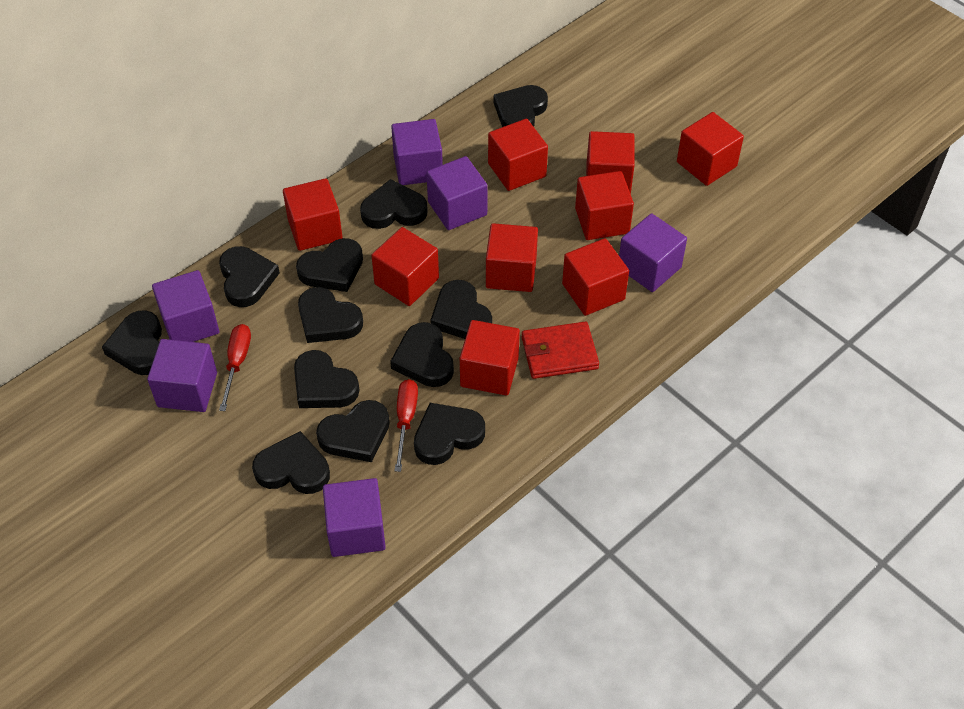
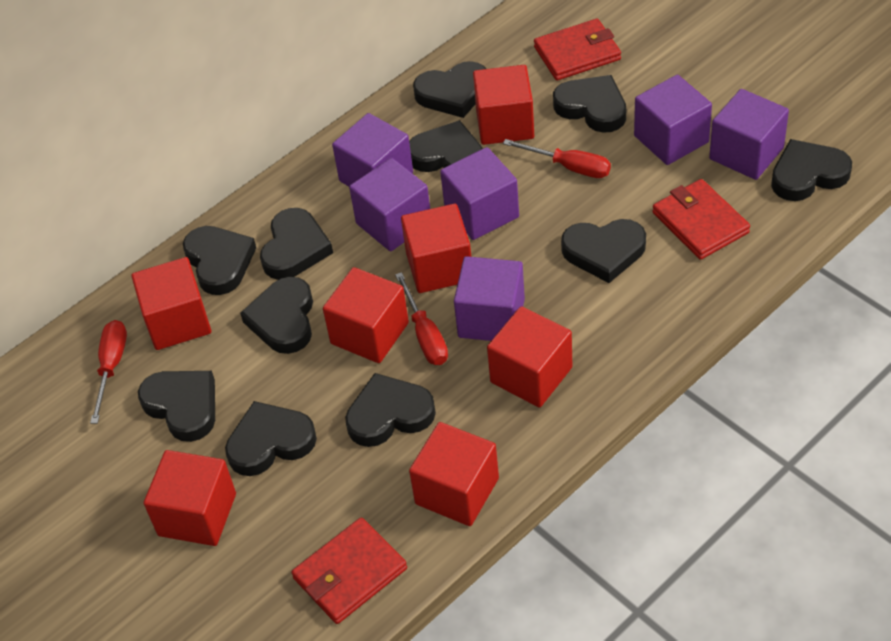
black heart: [102,310,162,375] [219,246,280,307] [252,431,330,494] [294,350,359,408] [296,238,363,292] [298,287,363,343] [316,400,390,462] [360,179,428,229] [390,322,454,387] [414,403,485,465] [430,280,492,339] [494,85,548,127] = 12 -> [138,371,215,442] [183,226,256,295] [225,401,317,476] [240,277,313,354] [260,208,333,280] [345,373,436,447] [409,120,483,172] [413,61,486,118] [553,75,626,133] [561,219,646,283] [771,139,852,201] = 11
red cube: [283,178,343,251] [371,227,439,306] [460,320,520,396] [486,223,538,292] [488,119,548,191] [562,238,629,316] [575,171,634,240] [586,131,635,194] [677,112,744,186] = 9 -> [131,257,211,350] [144,450,236,546] [323,267,409,363] [401,204,471,293] [409,422,499,526] [473,65,534,145] [487,306,572,408] = 7
red screwdriver: [219,324,251,411] [395,379,418,472] = 2 -> [90,320,127,424] [395,272,448,365] [503,139,611,178] = 3
red wallet: [522,321,599,379] = 1 -> [291,518,407,624] [534,19,621,80] [652,179,750,260] = 3

